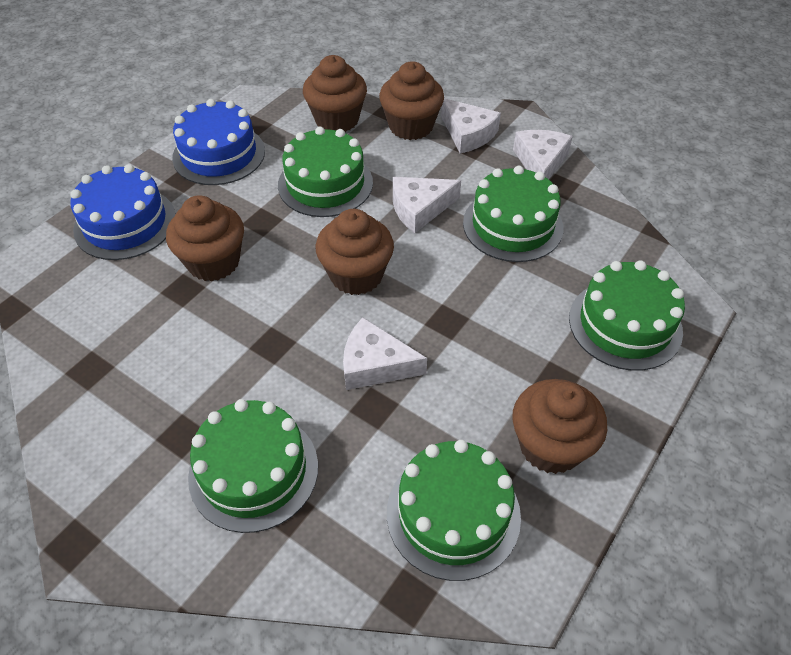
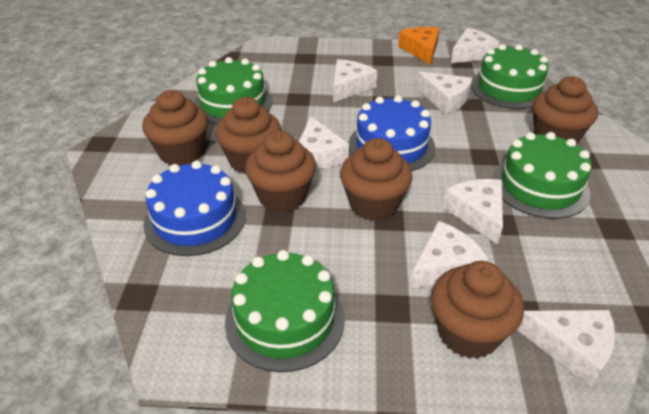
brown cupcake: [166,195,244,281] [303,55,367,132] [316,209,394,295] [379,61,444,140] [512,379,607,474] = 5 -> [142,90,208,166] [215,97,282,174] [245,131,316,213] [340,138,413,221] [431,261,524,359] [532,76,598,145] = 6
green cake: [188,399,318,533] [278,127,373,217] [387,440,521,581] [463,166,564,262] [569,260,685,371] = 5 -> [194,57,272,124] [225,250,345,372] [471,44,549,109] [493,132,592,219] = 4
orange cheese: none = 0 -> [398,27,440,65] = 1
white cheese: [343,317,427,390] [393,177,461,233] [441,98,501,154] [513,130,573,179] = 4 -> [299,117,349,169] [333,59,377,103] [410,221,489,289] [416,71,472,114] [443,179,503,245] [451,28,500,63] [517,310,615,388] = 7

